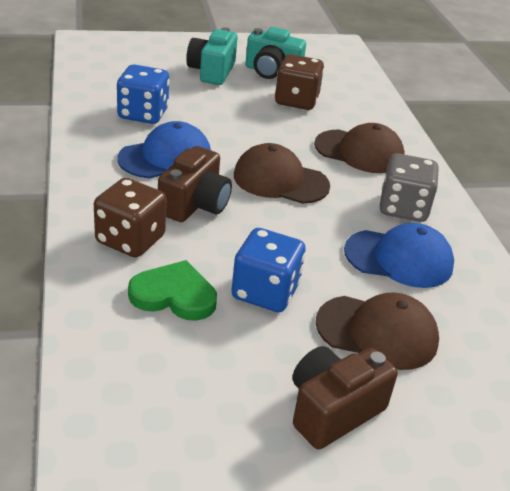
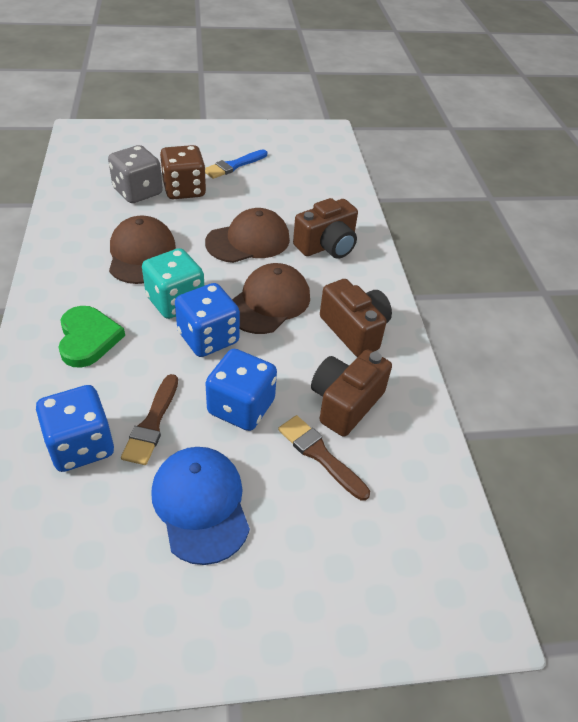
blue brush: none = 0 -> [205,149,267,179] = 1
blue cap: [117,121,211,178] [344,223,454,288] = 2 -> [151,447,250,565] = 1
blue dice: [117,64,170,124] [231,228,305,312] = 2 -> [36,385,114,472] [175,283,240,357] [205,349,277,431] = 3
brown brush: none = 0 -> [121,374,178,465] [278,415,370,501] = 2
brown camera: [158,146,232,222] [292,346,398,449] = 2 -> [293,198,358,259] [311,349,392,437] [320,279,392,357] = 3
brown dice: [94,178,166,258] [275,54,324,110] = 2 -> [160,145,206,199] = 1
turquoise camera: [186,27,238,85] [245,27,306,79] = 2 -> none = 0
turquoise dice: none = 0 -> [142,248,204,319] = 1

